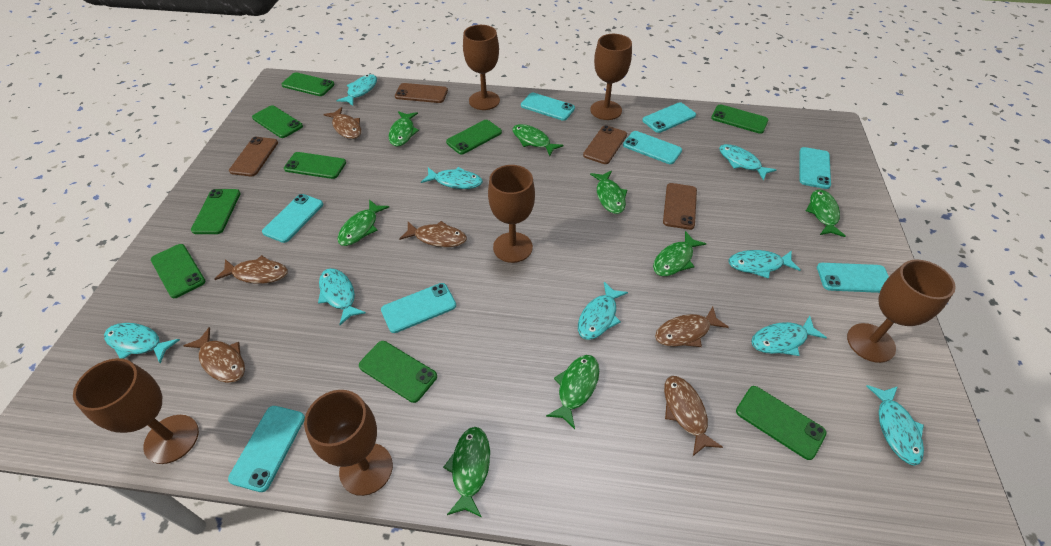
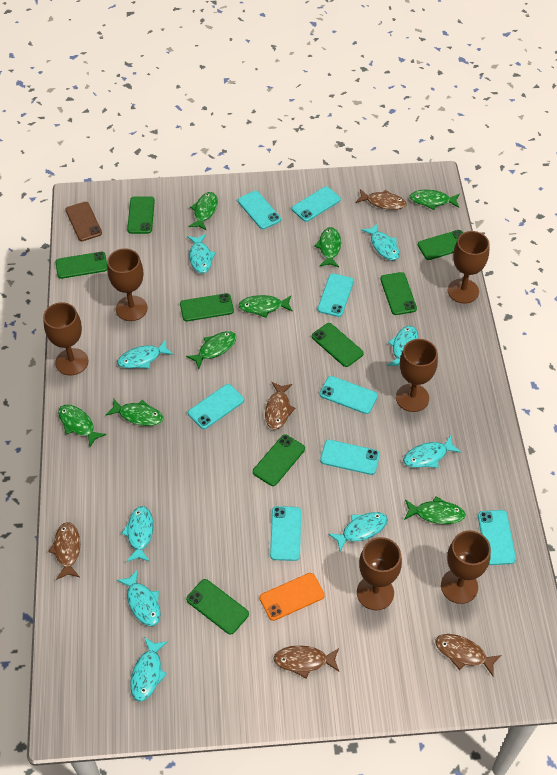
brown fish: [184,327,245,383] [214,255,288,284] [323,107,361,139] [399,221,467,247] [655,307,729,347] [664,376,723,456] = 6 -> [48,522,80,580] [265,382,295,430] [273,645,339,678] [356,189,407,210] [435,634,501,677] = 5
brown phone: [229,137,278,176] [395,83,448,103] [583,125,627,164] [663,183,697,230] = 4 -> [65,202,102,241] = 1
green phone: [151,244,205,298] [191,189,241,234] [252,105,303,138] [282,72,334,96] [284,152,346,179] [359,341,437,403] [446,120,502,154] [711,104,769,134] [736,386,826,460] = 9 -> [56,252,107,279] [127,196,155,234] [180,293,234,321] [186,579,249,635] [253,435,305,486] [312,323,364,367] [380,272,417,315] [418,230,463,260] = 8
orange phone: none = 0 -> [260,573,325,621] = 1

